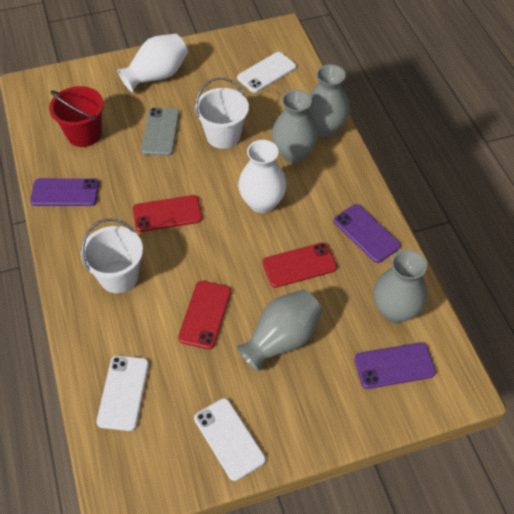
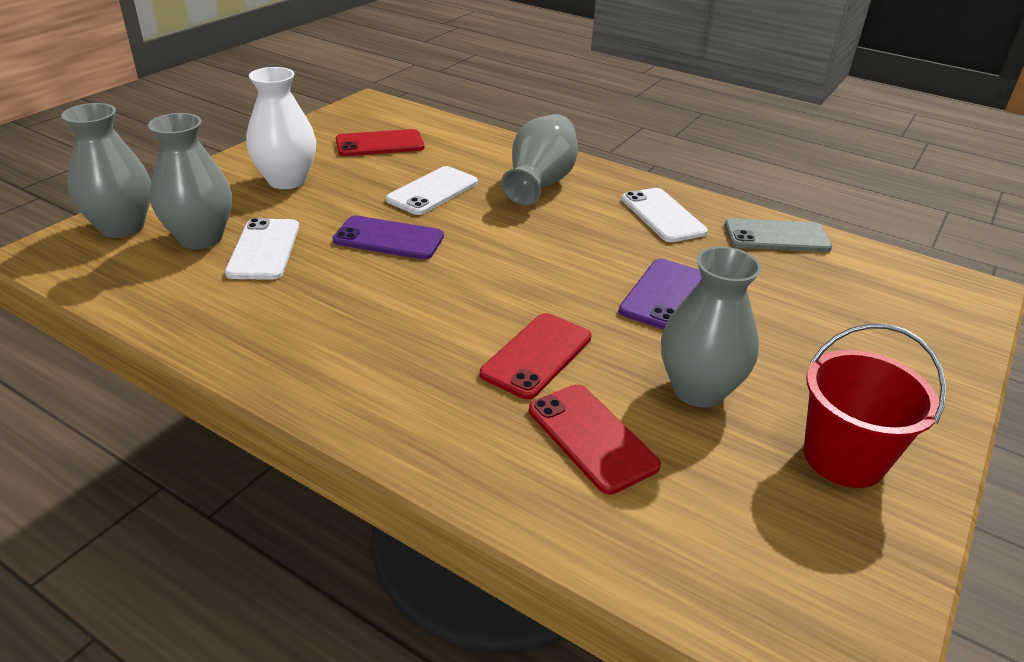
purple phone: [30,178,99,206] [334,204,401,263] [354,342,436,389] = 3 -> [333,216,444,259] [619,259,701,329] = 2
white bucket: [81,218,143,293] [195,78,249,149] = 2 -> none = 0
white vase: [117,33,188,92] [238,140,287,213] = 2 -> [246,67,316,189] = 1

